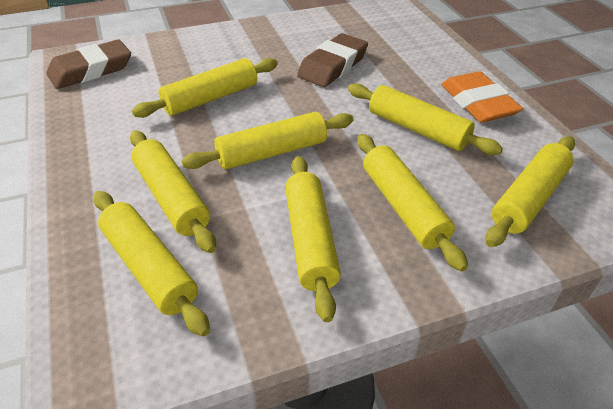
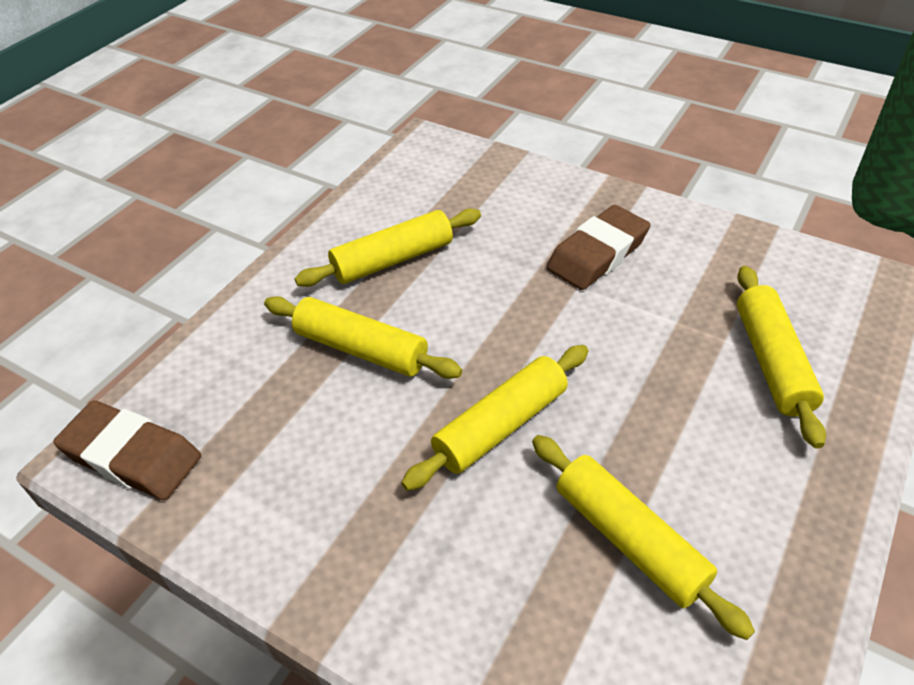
orange eraser: [441,71,523,123] = 1 -> none = 0
yellow rolling pin: [94,191,210,337] [130,130,216,253] [132,58,278,118] [181,112,354,170] [285,156,341,322] [348,83,503,155] [357,134,468,272] [486,136,575,247] = 8 -> [264,296,462,379] [295,209,481,287] [401,345,588,491] [532,435,755,640] [737,266,826,449] = 5

